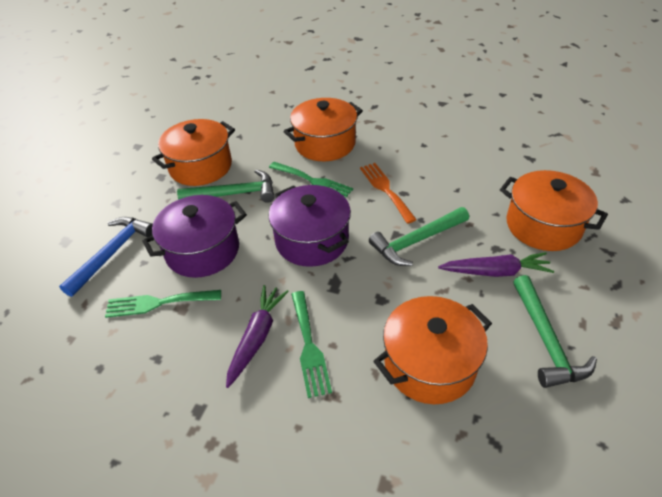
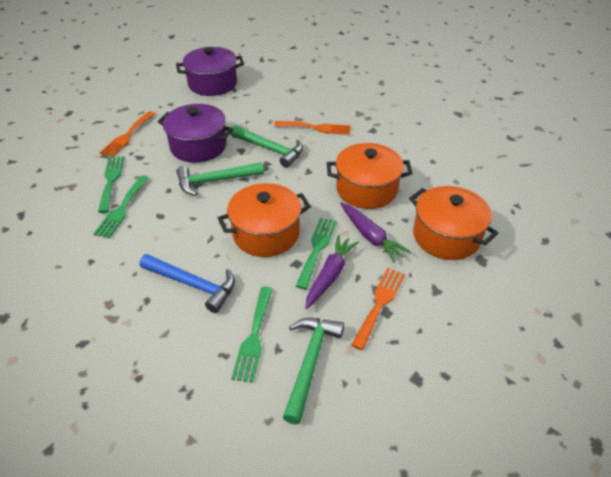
green fork: [105,290,221,318] [269,162,353,198] [291,291,332,398] = 3 -> [93,175,149,238] [98,156,125,213] [231,287,273,383] [296,218,337,290] = 4
orange fork: [360,163,417,224] = 1 -> [99,111,155,157] [274,121,351,135] [351,268,405,350] = 3
orange pot: [152,119,235,186] [283,98,363,161] [373,296,492,404] [500,170,608,251] = 4 -> [218,183,311,257] [327,143,413,209] [409,186,498,260] = 3

